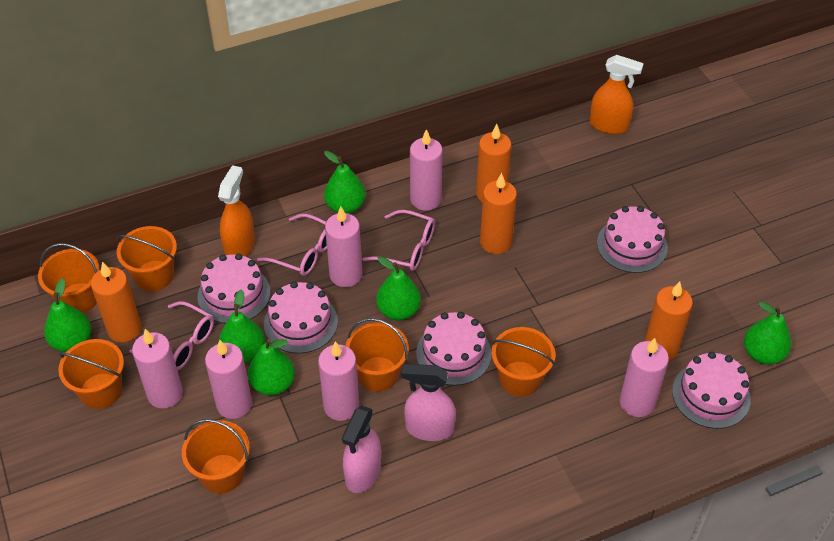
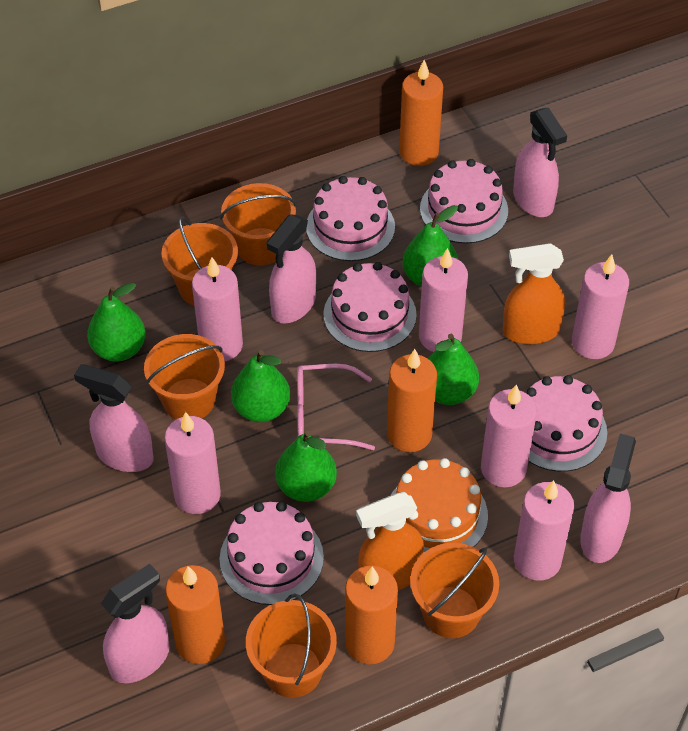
green pear: [44,278,91,352] [219,289,265,363] [248,338,295,395] [324,151,366,214] [376,256,421,321] [744,302,792,365] = 6 -> [87,283,146,362] [231,350,290,422] [275,431,337,502] [402,205,458,287] [427,334,479,405] = 5
orange bucket: [38,243,100,313] [58,339,124,409] [117,226,177,291] [182,419,250,494] [346,318,409,392] [492,327,555,397] = 6 -> [144,334,225,419] [161,216,238,305] [220,183,297,266] [246,594,337,698] [410,543,499,638] = 5
orange cake: none = 0 -> [391,458,488,553] = 1
pink glasses: [130,301,214,371] [257,214,327,276] [362,210,435,271] = 3 -> [297,364,375,450] = 1
pink spray bottle: [342,406,381,493] [402,364,456,441] = 2 -> [74,364,153,472] [101,564,170,683] [266,214,316,324] [513,108,567,217] [580,434,636,563] = 5

